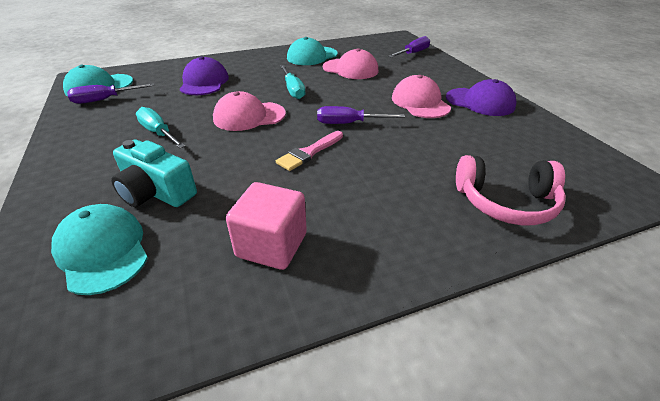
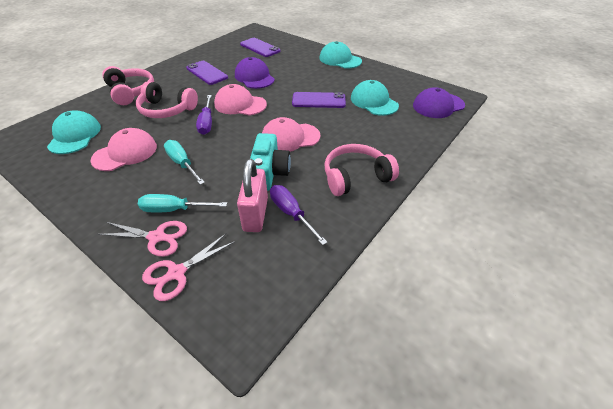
pink brush: [276,131,343,171] = 1 -> none = 0
pink cube: [226,182,307,270] = 1 -> none = 0
pink headphones: [456,155,566,225] = 1 -> [102,66,154,105] [136,81,198,118] [325,144,399,196] = 3
pink padlock: none = 0 -> [237,159,268,232] = 1
pink scissors: none = 0 -> [98,221,187,257] [142,233,235,301] = 2
purple phone: none = 0 -> [186,61,228,85] [240,38,280,57] [292,92,346,108] = 3
purple screwdriver: [67,83,155,104] [317,106,405,124] [388,36,430,58] = 3 -> [196,95,212,135] [270,185,328,245] = 2

